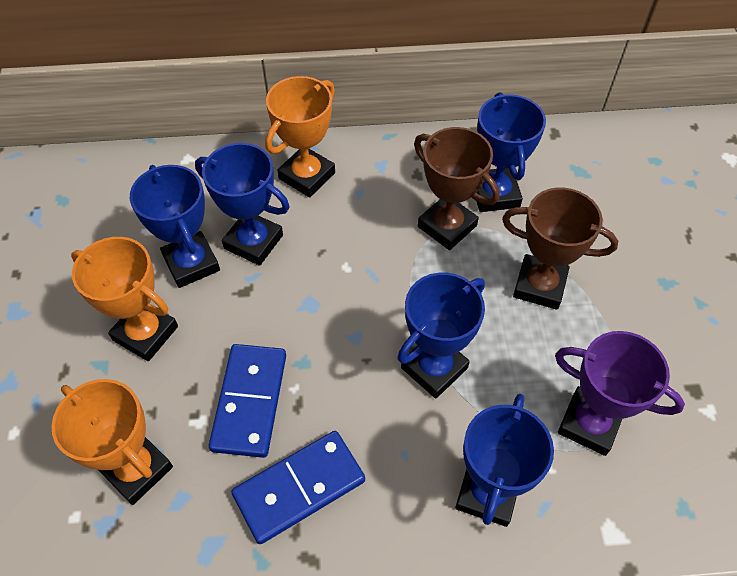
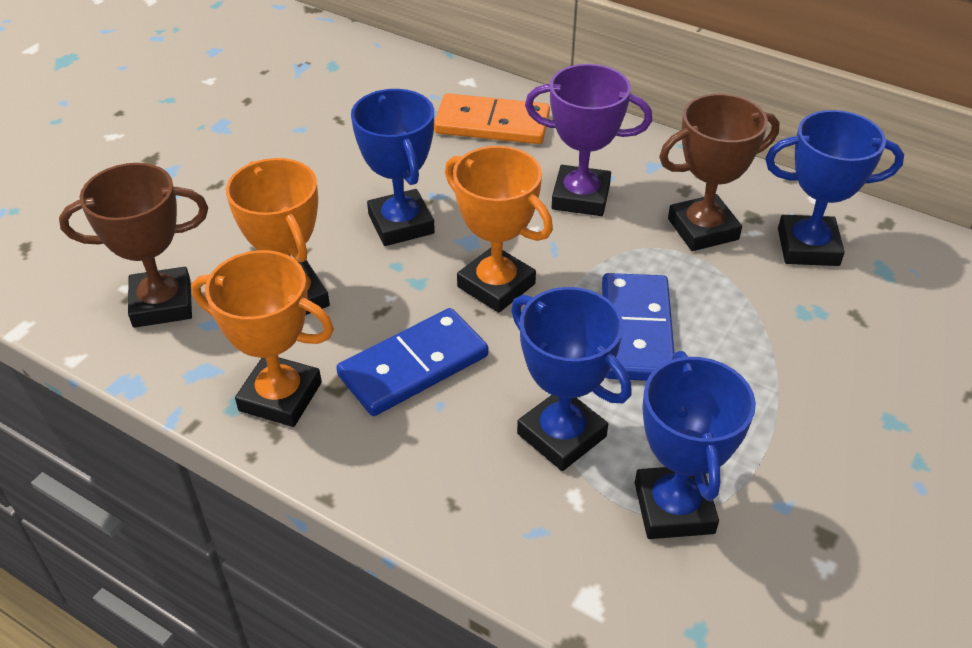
blue trophy: [130,165,220,288] [195,143,289,266] [397,273,485,399] [455,394,554,527] [477,92,546,212] = 5 -> [351,89,435,246] [511,287,632,471] [635,351,756,539] [765,110,904,266] = 4
orange domino: none = 0 -> [434,93,550,144] = 1

